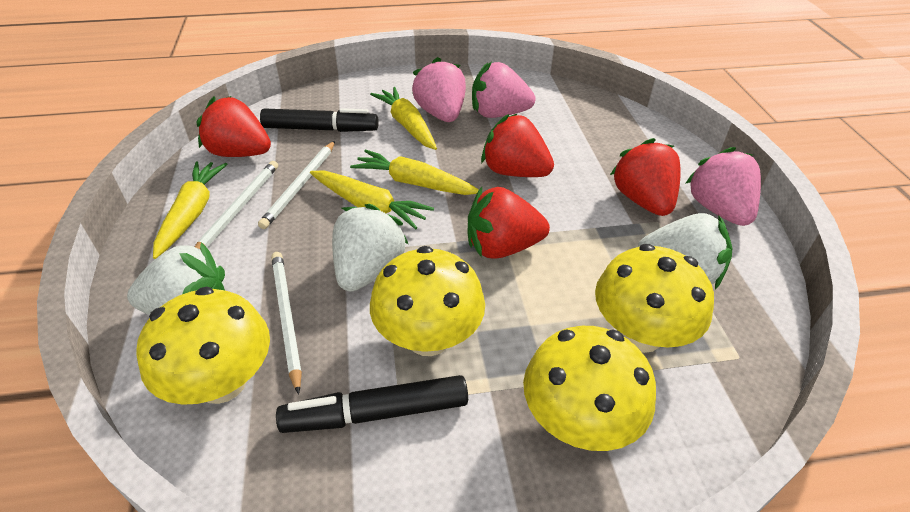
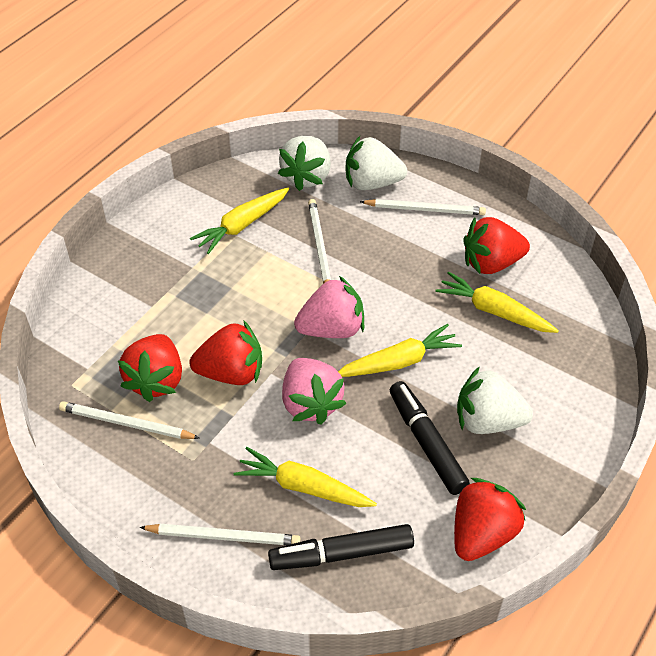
pink strawberry: [412,57,466,122] [472,62,536,118] [685,147,761,226] = 3 -> [282,358,347,425] [294,276,364,338] = 2
white pencil: [195,161,278,249] [258,141,335,229] [271,252,302,395] = 3 -> [59,401,199,439] [139,524,300,545] [308,199,331,284] [360,199,486,215] = 4
yellow mushroom: [136,287,270,405] [370,246,485,356] [523,326,656,451] [595,244,714,353] = 4 -> none = 0

